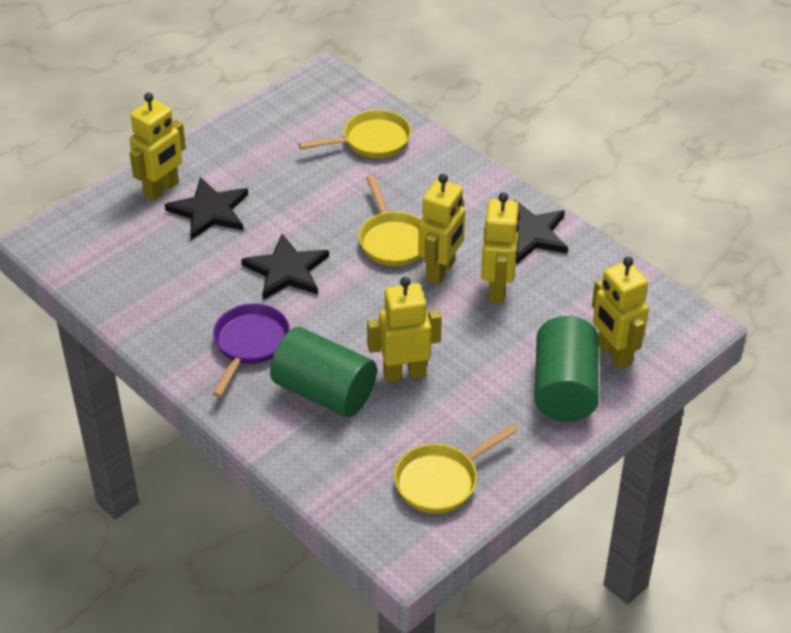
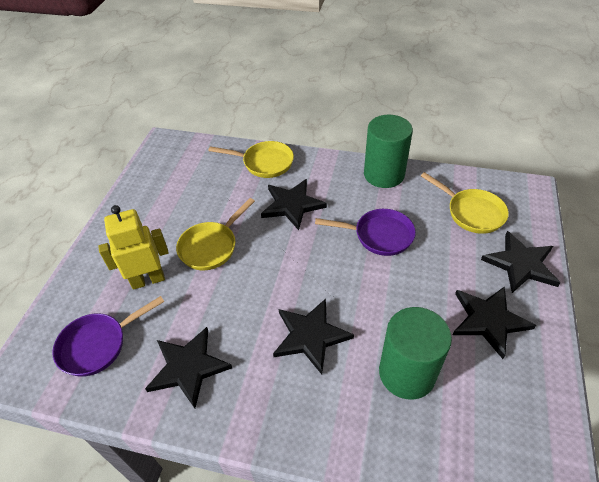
black star: [165,177,248,240] [241,234,329,300] [484,199,568,264] = 3 -> [145,327,232,408] [261,179,327,230] [273,299,354,374] [453,286,536,359] [481,231,560,293] = 5
purple pan: [212,303,290,397] = 1 -> [52,296,164,377] [315,209,416,256] = 2
yellow robot: [129,93,186,201] [367,277,442,382] [418,174,465,285] [481,192,520,304] [592,257,649,369] = 5 -> [98,205,169,290] = 1

